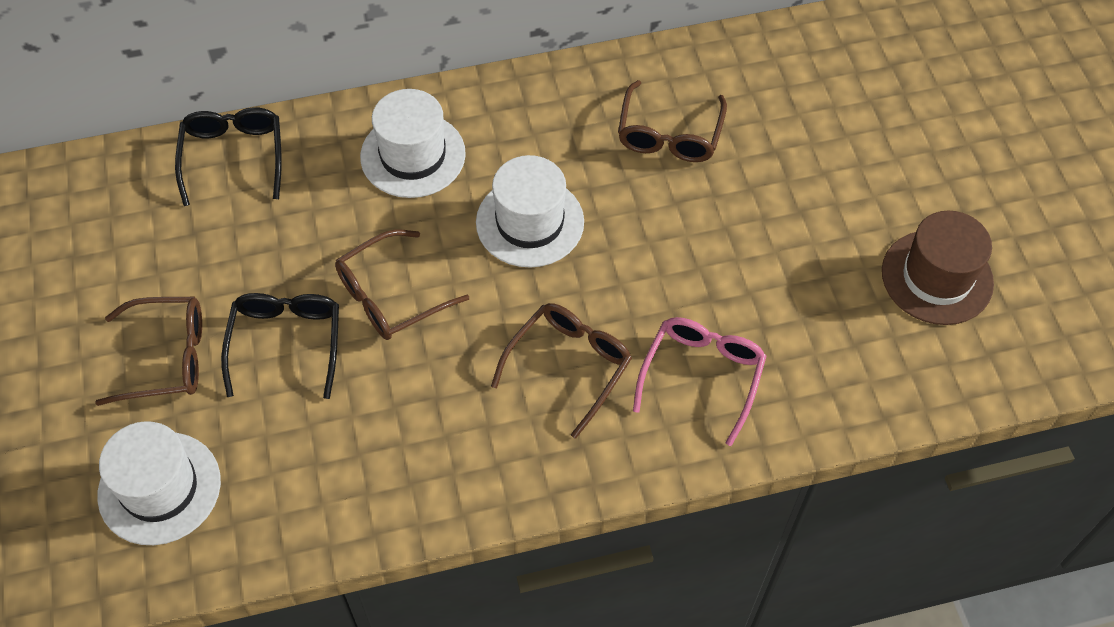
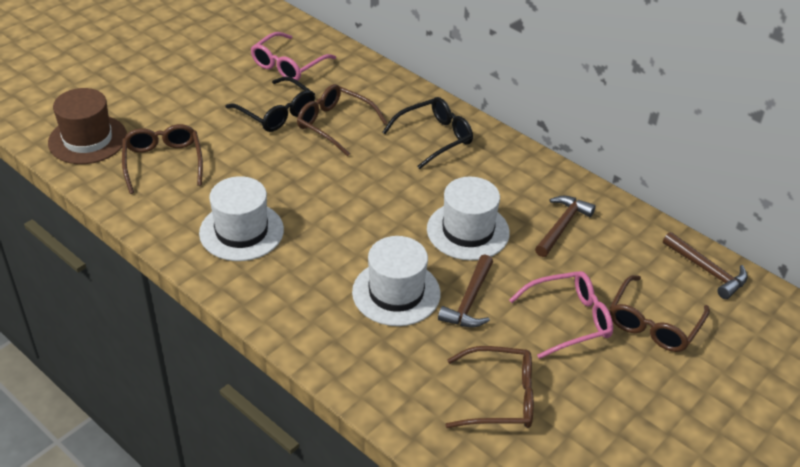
brown hammer: none = 0 -> [438,255,493,328] [535,196,596,257] [663,232,748,299] = 3
pink glasses: [633,317,766,446] = 1 -> [251,32,336,81] [509,271,613,359] = 2

